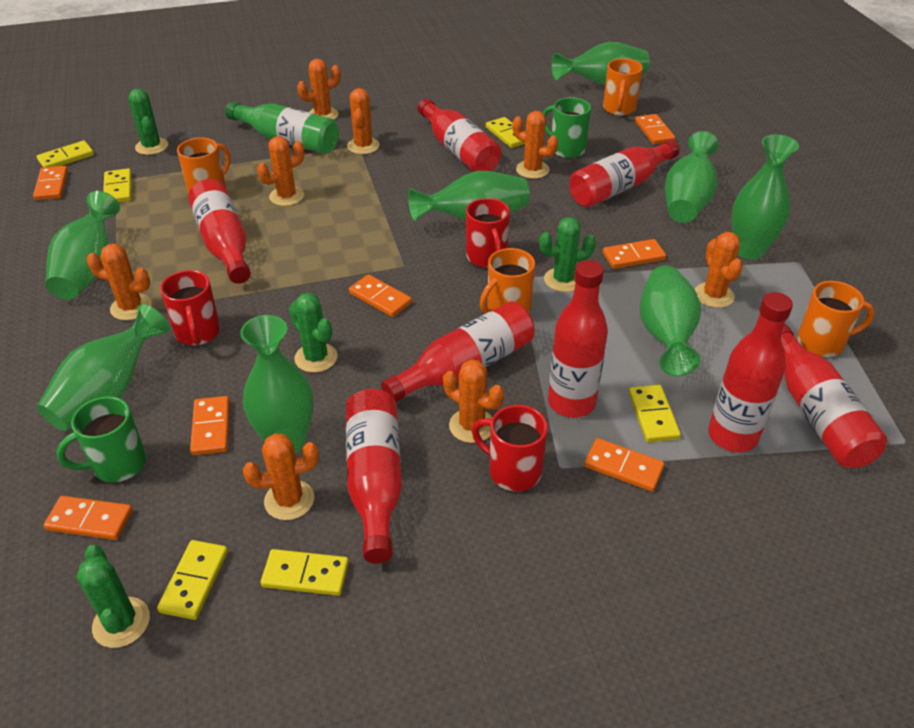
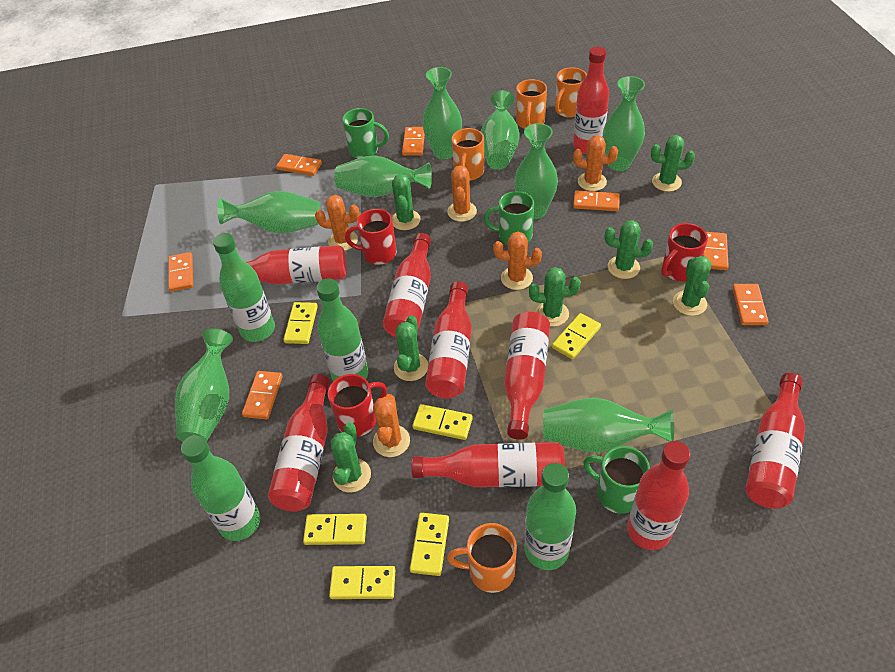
green bottle: [225,102,339,154] = 1 -> [181,435,261,541] [213,233,275,342] [316,279,368,381] [525,463,576,570] = 4
green cactus: [76,545,150,648] [128,89,168,155] [289,293,337,373] [539,217,596,292] = 4 -> [330,422,371,492] [392,174,421,230] [394,315,428,381] [529,267,581,327] [605,220,653,279] [651,135,695,192] [673,256,711,316] = 7
green mug: [56,396,146,482] [543,97,591,158] = 2 -> [342,108,389,158] [484,191,534,245] [583,446,650,514] = 3
orange cactus: [86,244,152,320] [243,433,319,520] [257,136,305,206] [297,59,341,119] [347,88,380,154] [443,359,504,443] [513,111,558,179] [694,232,743,308] = 8 -> [315,195,359,251] [373,394,410,457] [447,165,477,222] [493,232,542,290] [573,135,618,191] = 5
red bottle: [188,179,251,284] [346,389,402,564] [381,301,535,402] [418,98,501,172] [548,260,608,418] [569,140,680,207] [708,292,793,452] [781,324,887,468] = 8 -> [247,245,347,285] [268,374,329,512] [383,233,431,338] [411,442,565,487] [425,281,472,399] [504,311,550,440] [573,47,609,154] [627,441,690,550] [745,373,805,509] = 9

